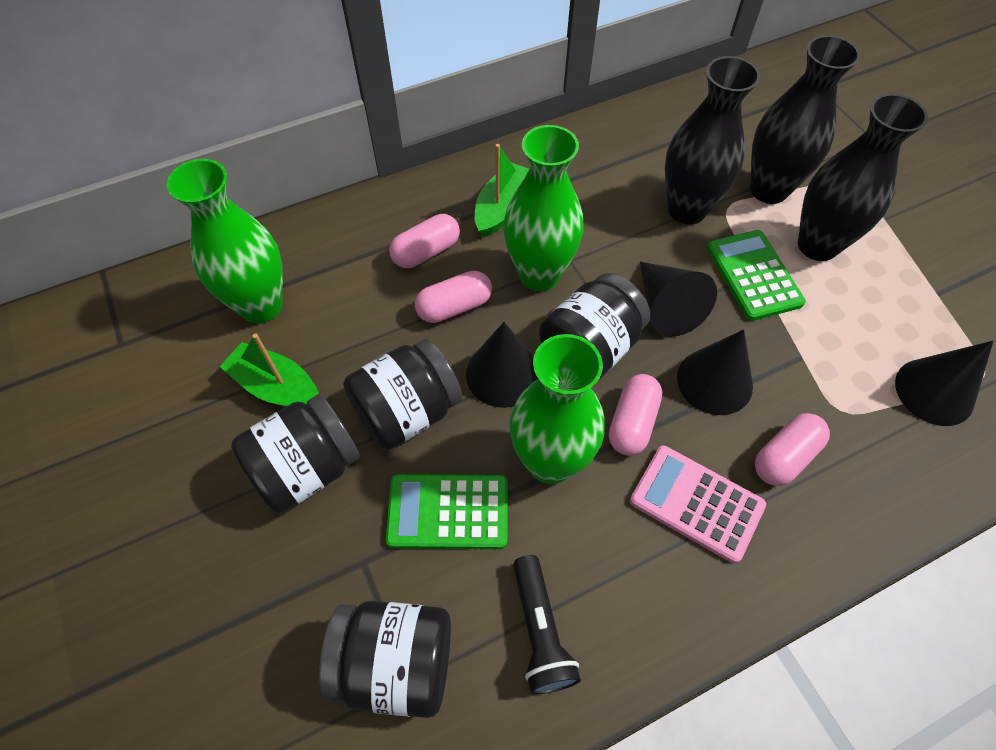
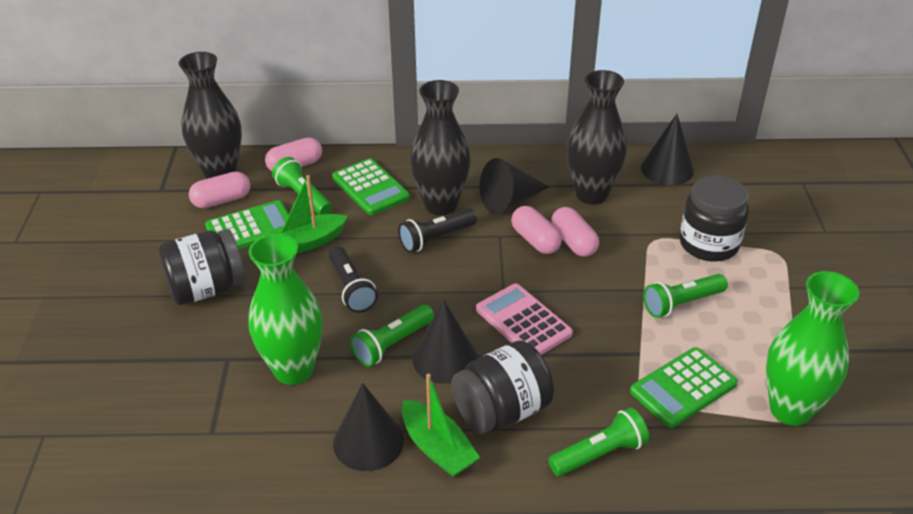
black flashlight: [513,555,581,694] = 1 -> [329,246,378,313] [398,208,477,253] = 2
black jar: [231,394,360,514] [319,601,451,718] [343,339,462,450] [539,273,650,379] = 4 -> [158,229,246,305] [451,340,554,434] [679,175,749,262] = 3
green calculator: [386,474,508,549] [707,230,806,321] = 2 -> [205,200,289,249] [332,158,410,215] [630,347,738,428] = 3
green flashlight: none = 0 -> [272,157,332,215] [350,305,434,367] [548,408,649,476] [643,274,728,318] = 4
green vase: [166,159,283,323] [503,125,584,291] [510,334,605,484] = 3 -> [248,234,323,385] [766,271,859,426] = 2

